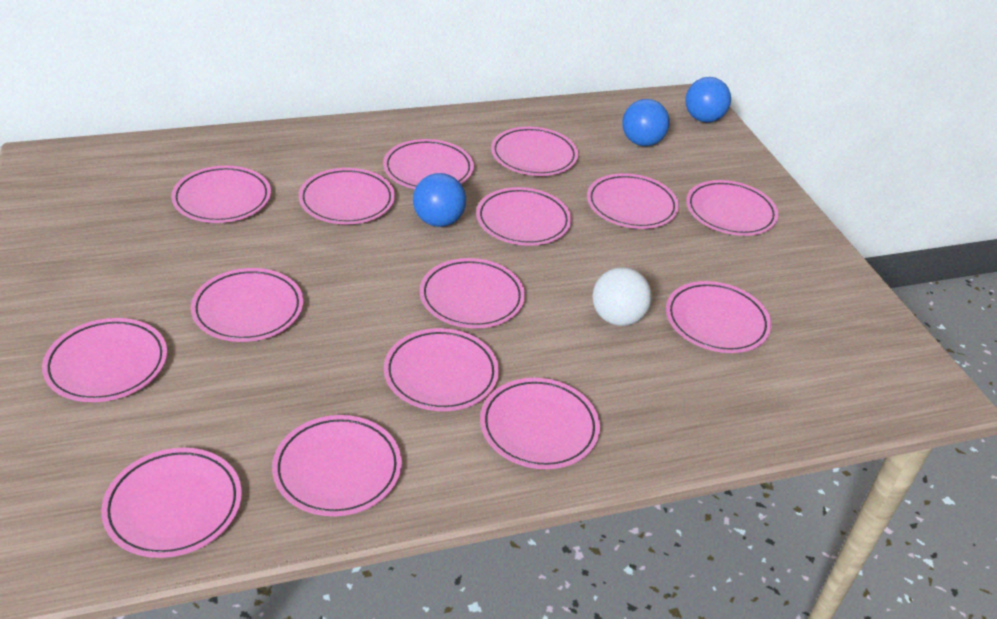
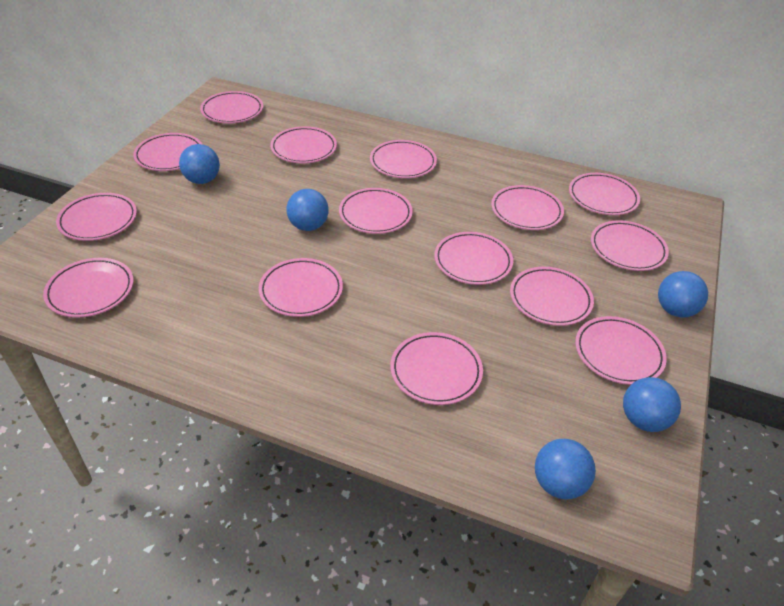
blue ball: [413,173,466,227] [622,99,670,146] [685,77,731,123] = 3 -> [179,144,220,184] [286,189,329,231] [535,439,596,499] [623,377,681,432] [658,271,708,318] = 5
white ball: [592,267,652,326] = 1 -> none = 0

